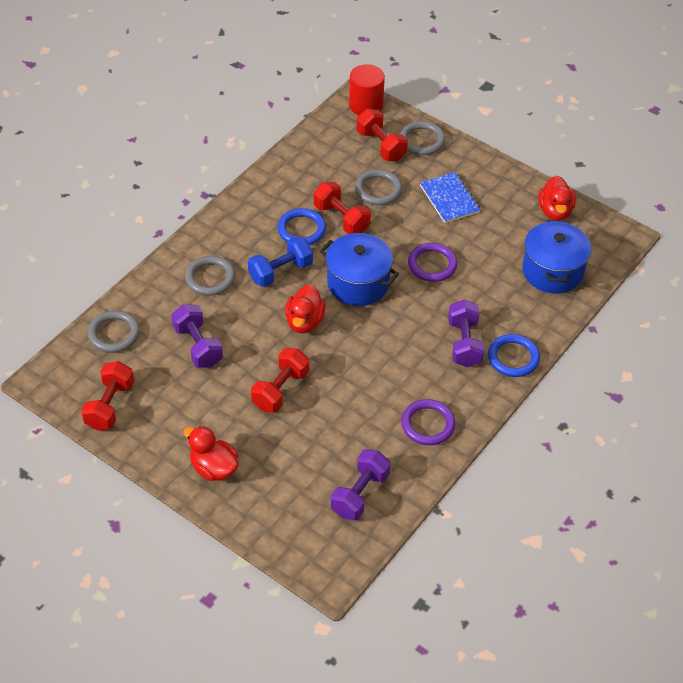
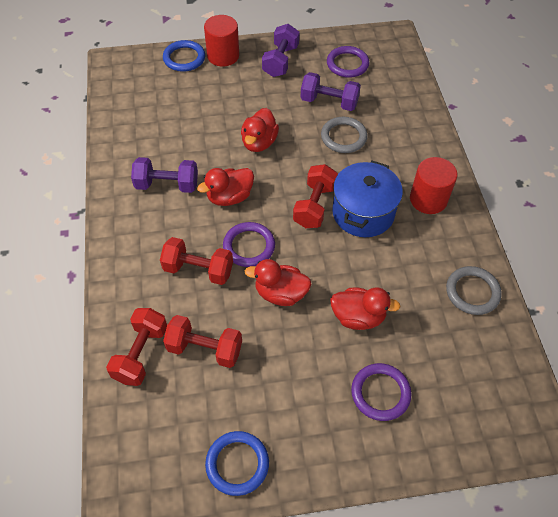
blue dumbbell: [248,236,313,287] = 1 -> none = 0
blue notebook: [420,172,481,223] = 1 -> none = 0
blue pot: [320,233,399,306] [522,220,591,293] = 2 -> [332,161,403,237] = 1
grey ring: [88,310,140,353] [185,256,235,296] [355,169,402,205] [400,121,445,155] = 4 -> [321,117,368,153] [446,266,502,315] = 2
purple ring: [401,399,456,445] [408,243,458,282] = 2 -> [223,222,275,267] [327,46,369,78] [351,363,411,421] = 3
red cylinder: [349,64,385,115] = 1 -> [204,15,239,66] [410,157,457,214] = 2
red duck: [184,426,239,481] [285,284,326,333] [539,176,576,220] = 3 -> [197,168,254,206] [241,108,279,152] [245,259,312,306] [330,287,401,330] = 4

